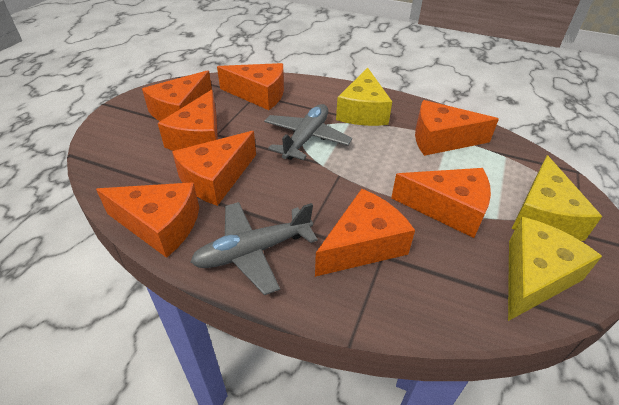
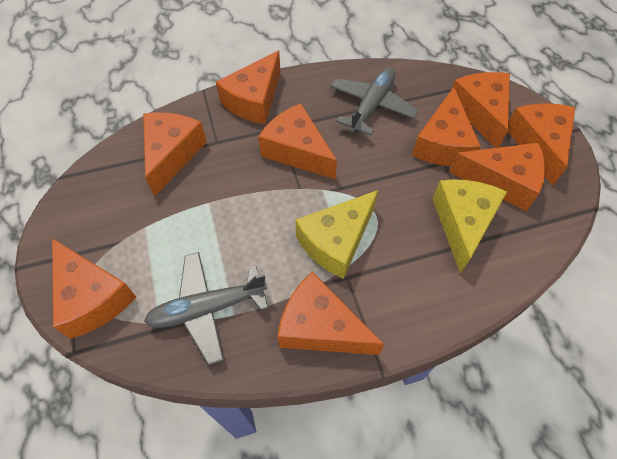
orange cheese: [96,183,199,258] [142,70,212,121] [158,90,218,151] [172,131,256,206] [217,63,284,110] [315,189,415,277] [391,168,491,238] [415,100,499,156] = 8 -> [52,238,136,339] [143,112,207,196] [216,50,281,124] [258,103,337,180] [277,272,384,355] [412,87,481,166] [449,143,545,211] [452,72,510,148] [508,103,575,186] = 9
yellow cheese: [336,67,392,126] [508,217,602,321] [512,155,602,241] = 3 -> [295,190,378,279] [433,179,507,274] = 2

